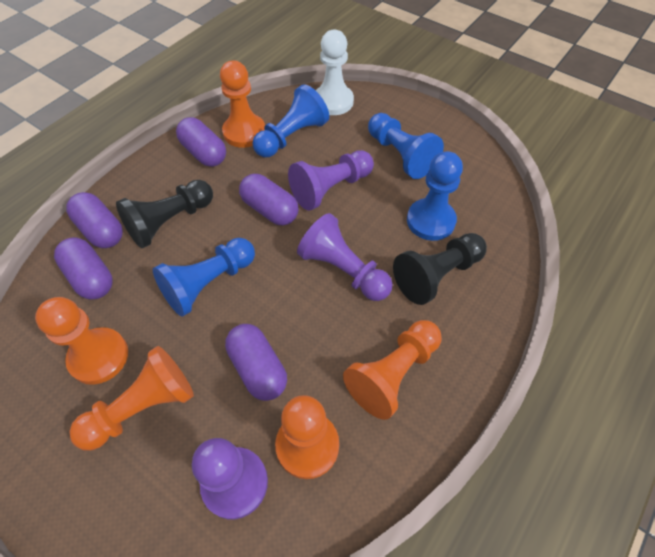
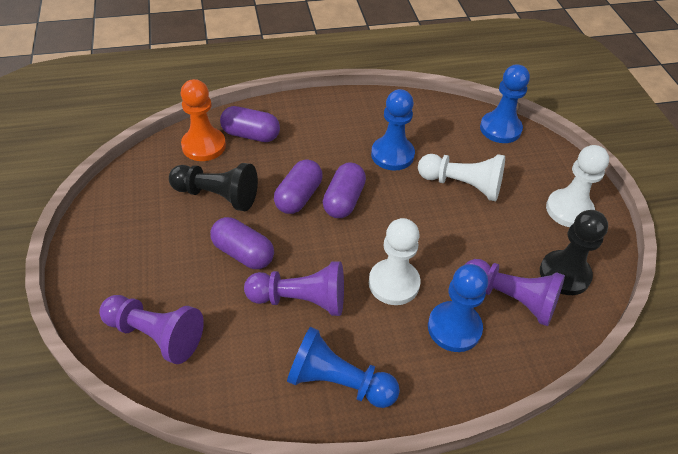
orange pawn: [35,297,128,385] [69,346,194,450] [220,60,265,148] [275,395,339,479] [343,320,442,420] = 5 -> [181,79,226,161] = 1
purple capsule: [54,237,113,299] [66,192,123,248] [176,117,226,167] [225,324,287,401] [239,174,298,225] = 5 -> [210,217,274,269] [220,106,280,142] [274,159,323,214] [323,162,366,218] = 4
white pawn: [316,30,354,115] = 1 -> [369,218,421,305] [418,154,505,201] [546,145,609,227] = 3

